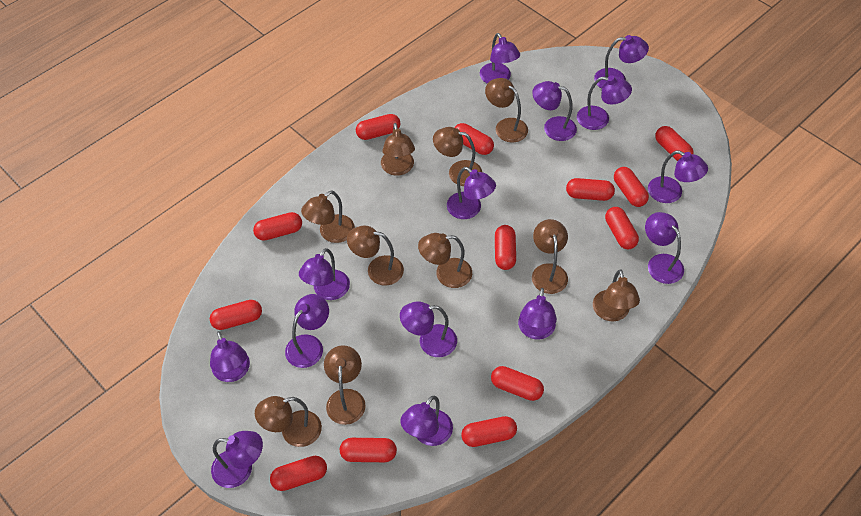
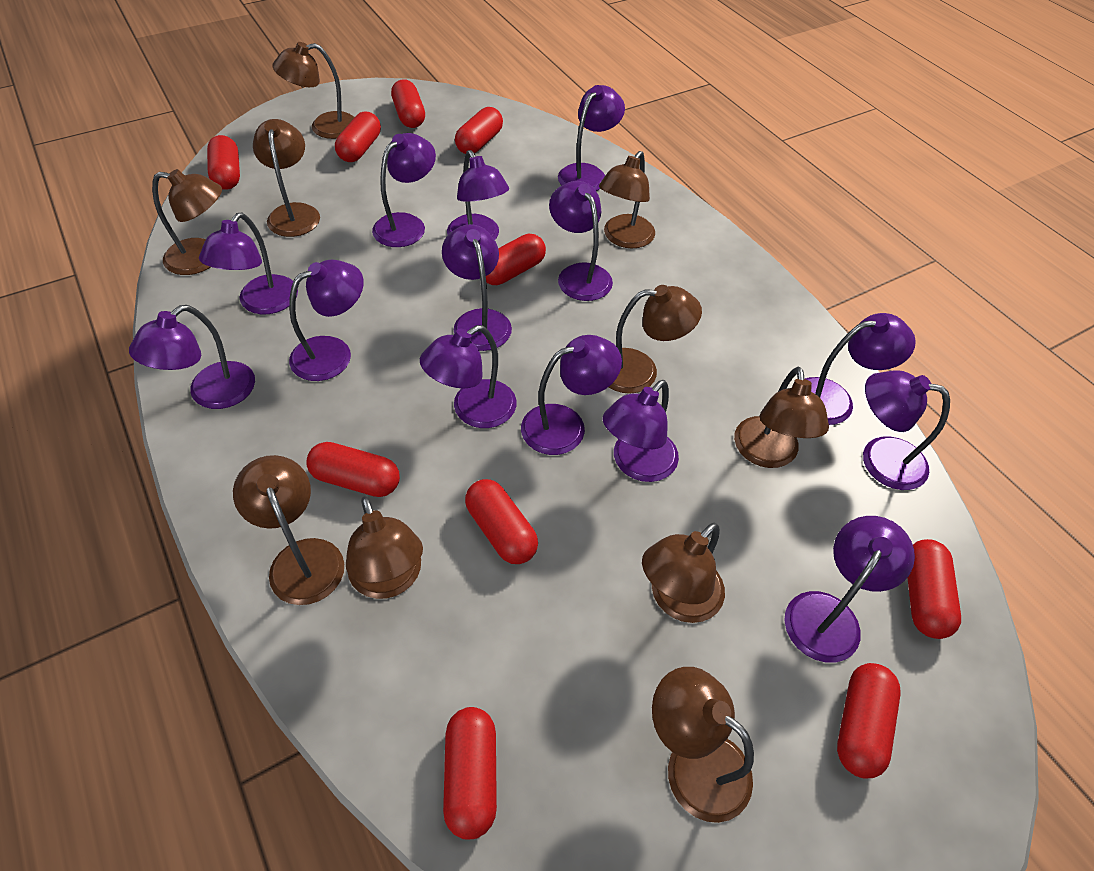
red capsule: [210,300,262,330] [253,212,302,241] [270,456,327,491] [340,438,397,462] [356,114,400,140] [454,123,494,155] [461,416,517,447] [491,366,544,401] [495,225,516,270] [566,178,615,201] [605,207,639,249] [614,167,649,207] [655,126,694,161] = 13 -> [207,135,240,190] [306,442,400,497] [335,112,381,162] [391,79,425,128] [443,707,497,839] [455,107,503,154] [465,479,538,564] [486,234,546,285] [837,663,901,778] [907,539,961,639] = 10

